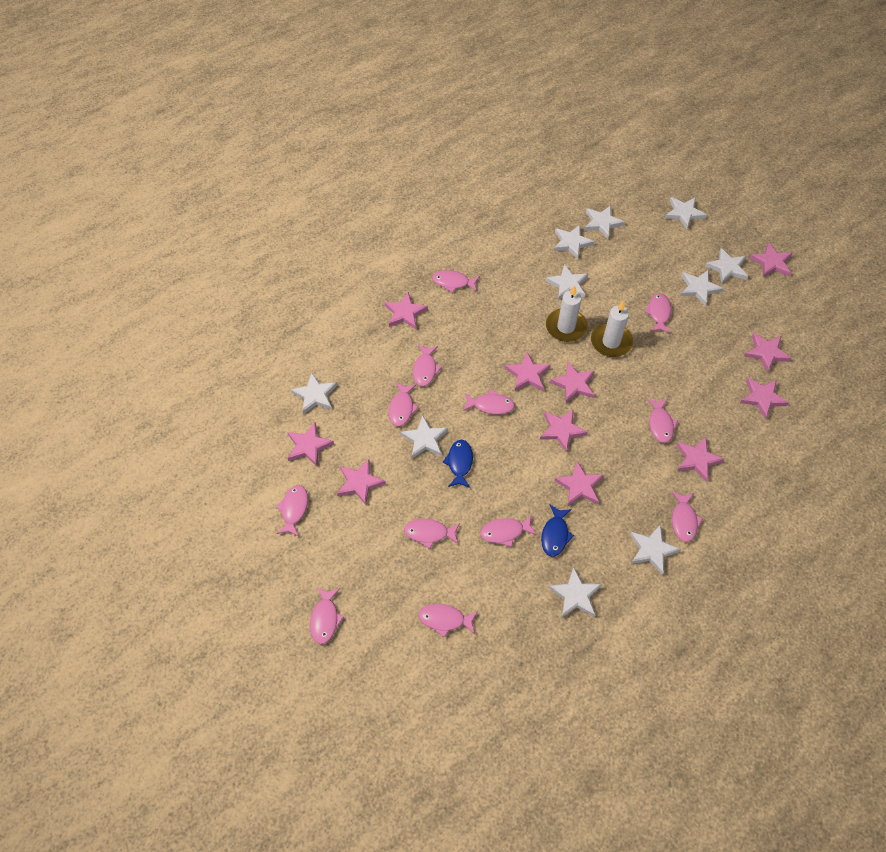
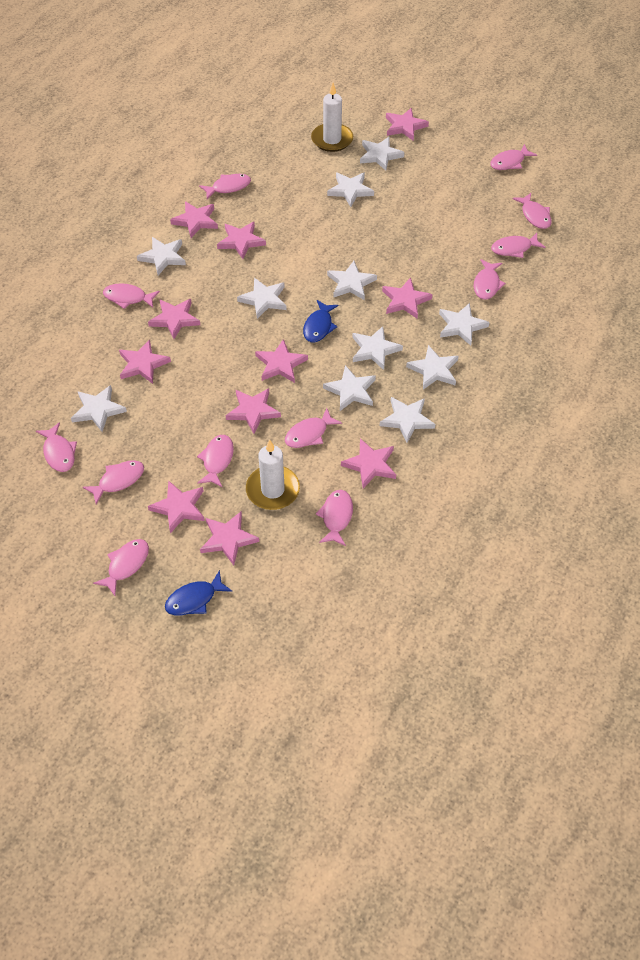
white star: [291,373,338,414] [400,415,448,459] [546,264,588,300] [549,567,602,617] [554,225,595,259] [584,205,625,239] [630,524,681,575] [665,197,707,229] [680,270,724,306] [705,248,748,284] = 10 -> [71,385,127,432] [137,237,186,275] [237,278,287,319] [323,365,376,411] [327,173,374,207] [327,261,377,300] [352,326,403,370] [360,137,405,171] [380,397,435,443] [406,345,459,390] [439,303,490,346] = 11

